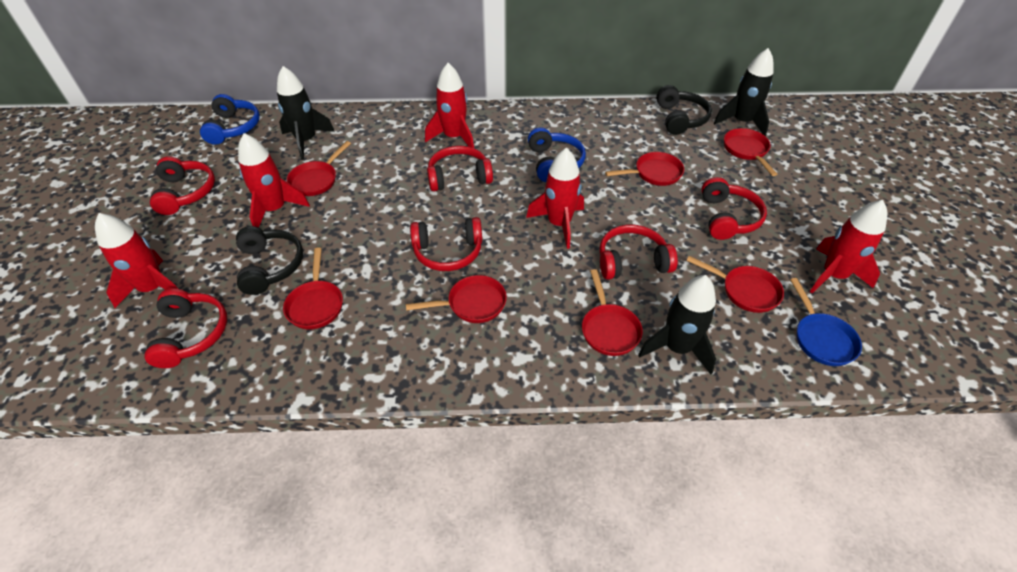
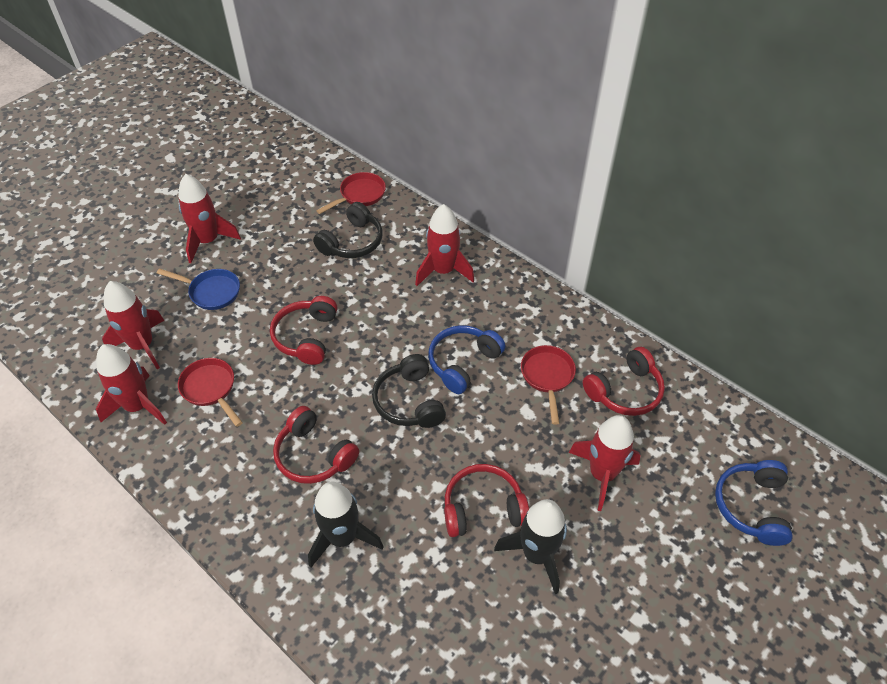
black rocket: [277,66,335,160] [638,275,716,375] [714,48,774,136] = 3 -> [308,482,384,568] [494,499,567,594] = 2
red headphones: [144,289,227,368] [150,156,215,215] [410,217,482,271] [427,146,493,192] [599,225,678,280] [701,177,767,240] = 6 -> [270,296,337,365] [273,406,359,484] [444,464,529,537] [583,347,665,416] = 4
red pan: [283,247,343,329] [287,141,351,196] [406,275,507,323] [582,269,643,356] [605,152,684,186] [687,256,784,313] [724,128,777,176] = 7 -> [178,358,243,427] [316,172,386,214] [521,345,576,425] = 3

